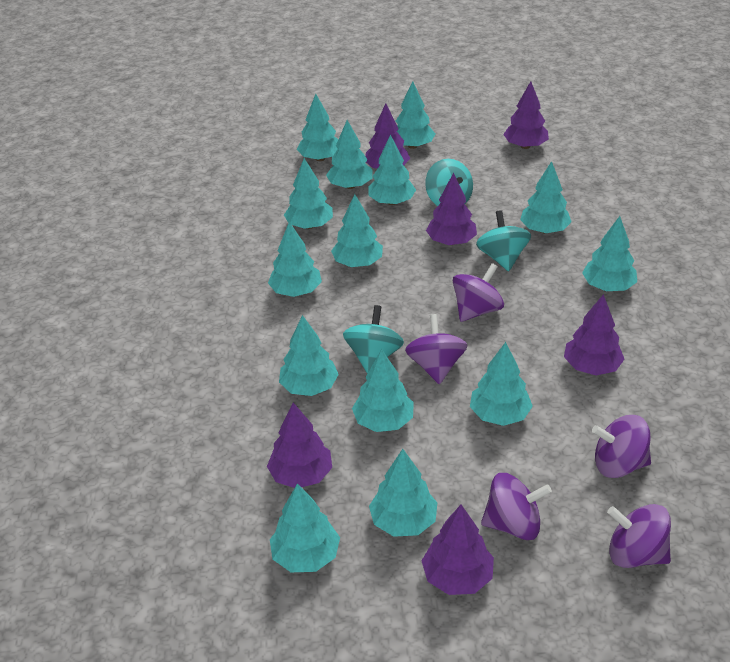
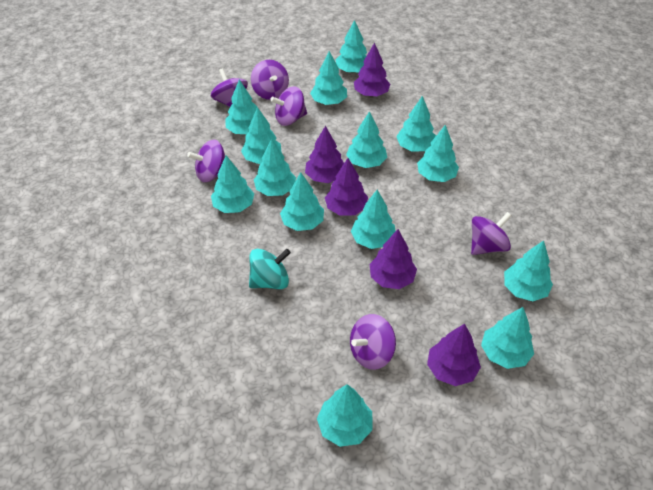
purple spinning top: [405,314,467,384] [453,263,504,322] [481,473,552,540] [592,415,651,478] [607,504,671,568] = 5 -> [187,140,225,182] [211,68,248,107] [251,60,289,100] [270,86,307,126] [350,314,396,370] [471,212,512,255] = 6
purple tree: [267,403,332,488] [365,103,410,169] [422,505,494,595] [426,173,477,245] [503,81,549,149] [564,294,625,375] = 6 -> [305,126,344,183] [325,158,368,216] [354,43,390,96] [370,229,417,289] [427,324,481,386] = 5
turquoise spinning top: [343,305,404,373] [425,159,473,206] [476,210,531,271] = 3 -> [249,249,291,289] = 1

